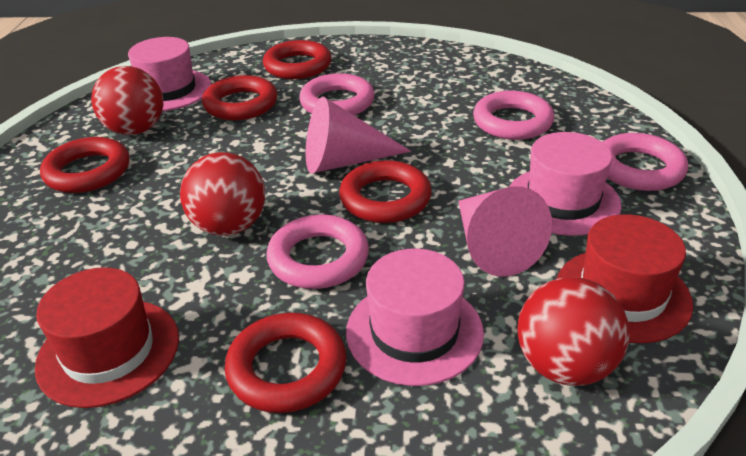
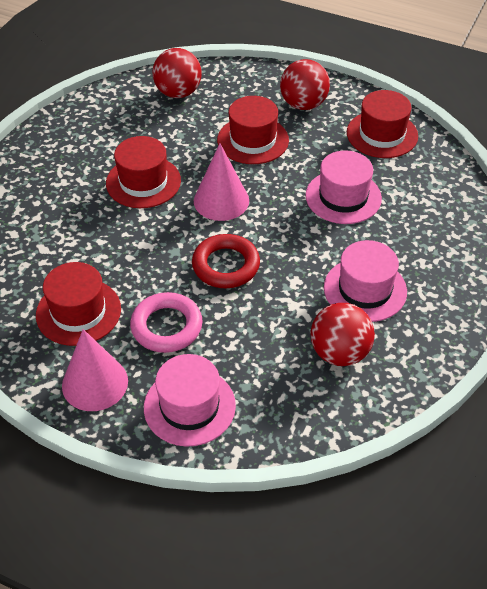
pink ring: [266,215,369,289] [299,73,375,115] [473,91,554,140] [603,133,688,191] = 4 -> [130,292,203,353] = 1
red hat: [35,267,179,408] [556,214,693,343] = 2 -> [36,262,121,346] [106,136,181,208] [217,96,289,164] [347,90,418,158] = 4
red ring: [40,137,129,193] [202,75,277,120] [225,313,347,413] [263,40,332,79] [339,160,432,223] = 5 -> [192,234,260,288] = 1

